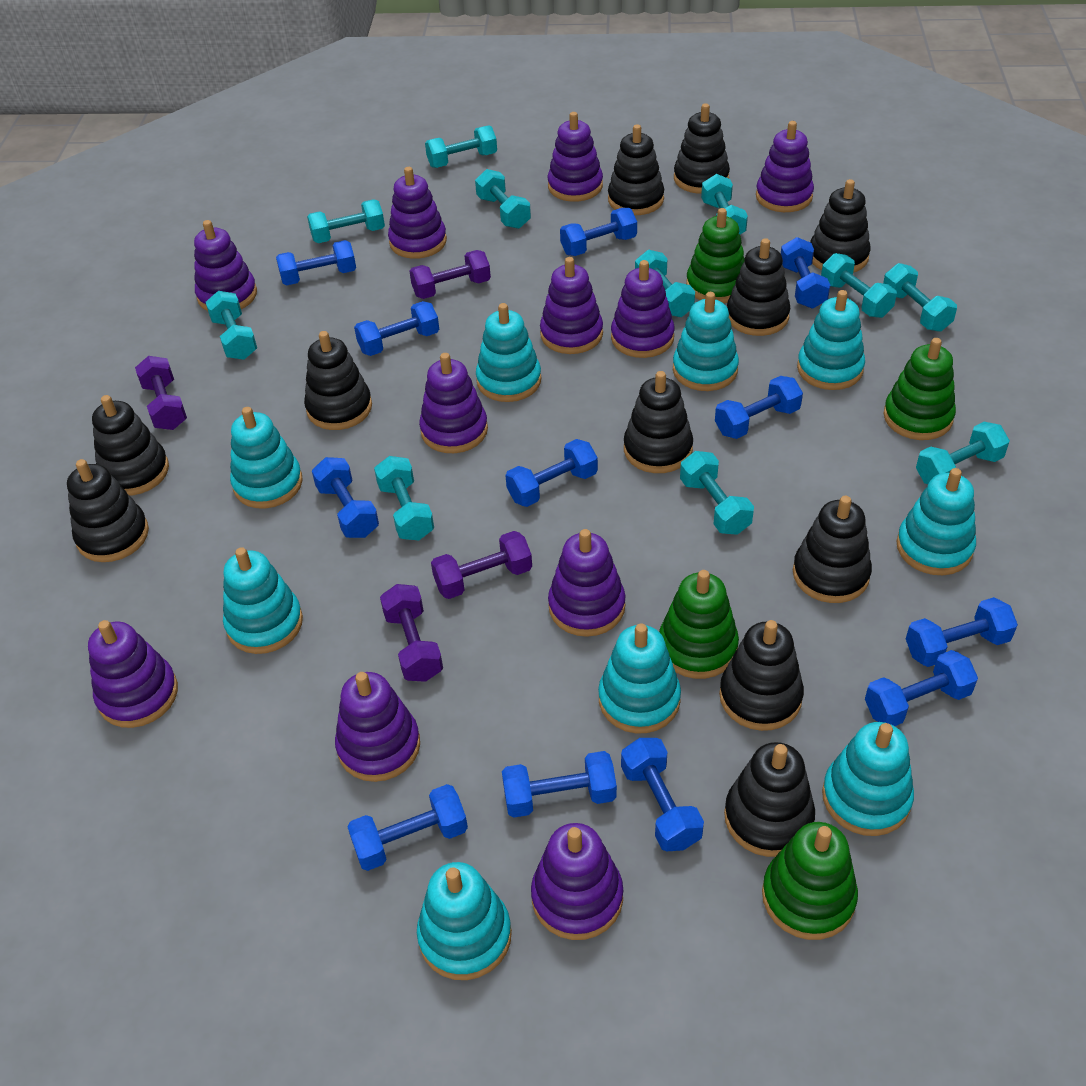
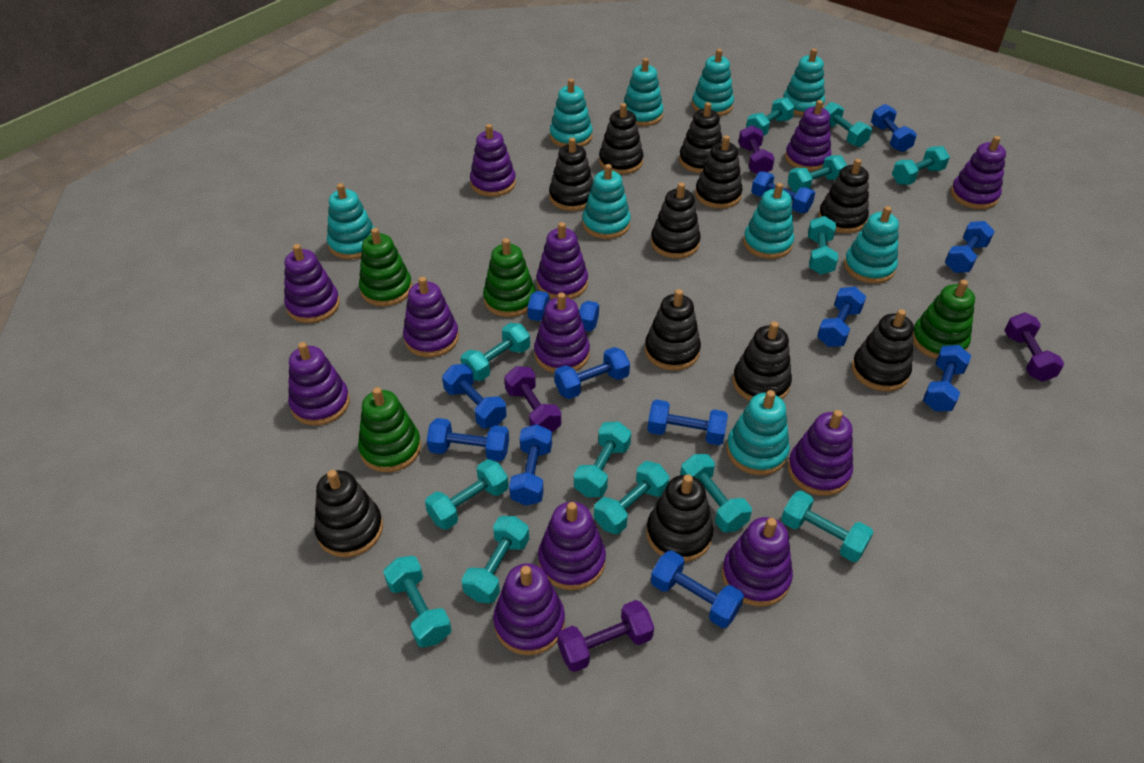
purple stacking toy: [88,620,178,728] [194,220,257,311] [335,672,420,782] [388,167,447,259] [419,353,488,453] [531,823,623,940] [540,257,603,354] [548,112,603,202] [548,529,626,637] [611,260,675,358] [756,121,814,212] = 11 -> [284,244,340,323] [288,342,350,426] [403,277,459,357] [470,124,516,197] [493,563,565,655] [534,292,590,373] [537,222,588,299] [538,502,606,590] [722,517,793,607] [785,100,831,171] [788,410,853,496] [950,136,1006,209] = 12
turquoise dumbbell: [206,291,257,360] [307,199,385,243] [374,456,434,541] [425,125,497,168] [475,169,531,229] [635,250,695,317] [680,451,754,535] [701,174,748,234] [821,253,897,318] [883,263,957,332] [916,422,1010,484] = 11 -> [383,556,452,648] [425,459,509,530] [461,323,530,381] [462,516,529,603] [574,421,631,497] [594,461,670,534] [680,454,752,532] [746,97,795,136] [781,491,874,562] [788,155,847,193] [808,216,838,275] [824,102,872,147] [892,146,950,185] = 13

